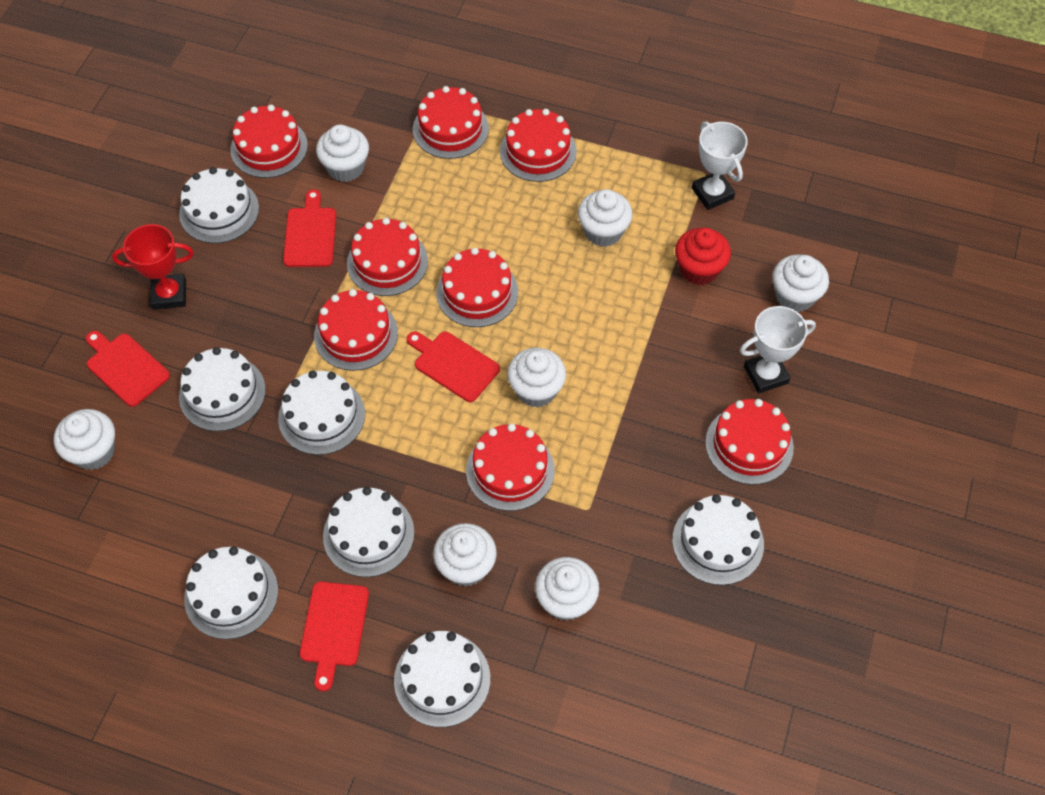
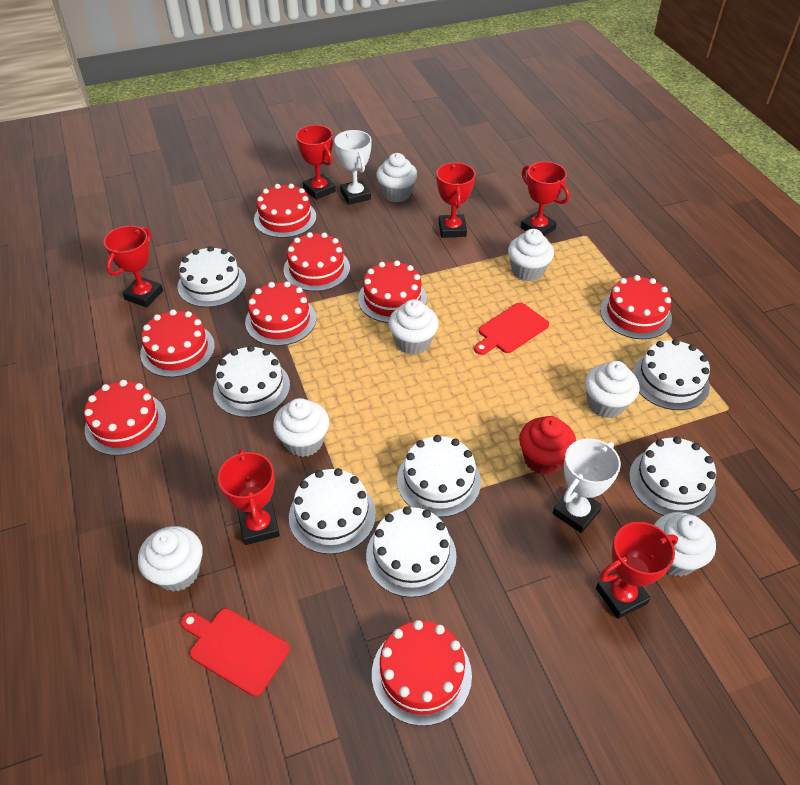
red cutting board: [86,331,170,407] [283,189,336,267] [300,582,369,691] [407,331,500,402] = 4 -> [181,608,290,696] [474,302,549,355] = 2
red trophy: [112,224,194,310] = 1 -> [104,226,163,307] [218,449,280,545] [296,125,336,200] [437,162,475,238] [521,161,570,236] [596,522,678,619] = 6

